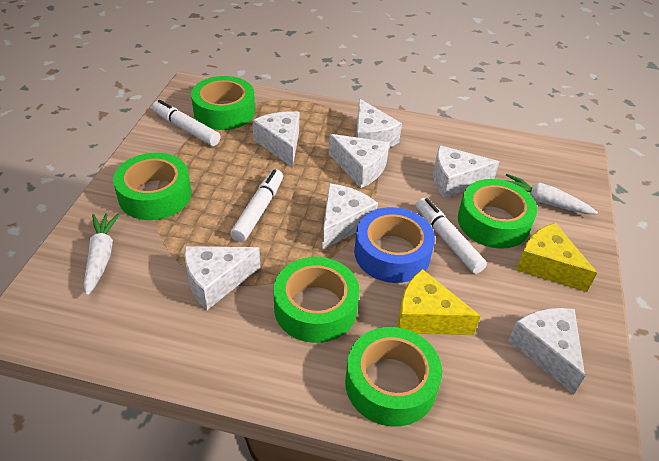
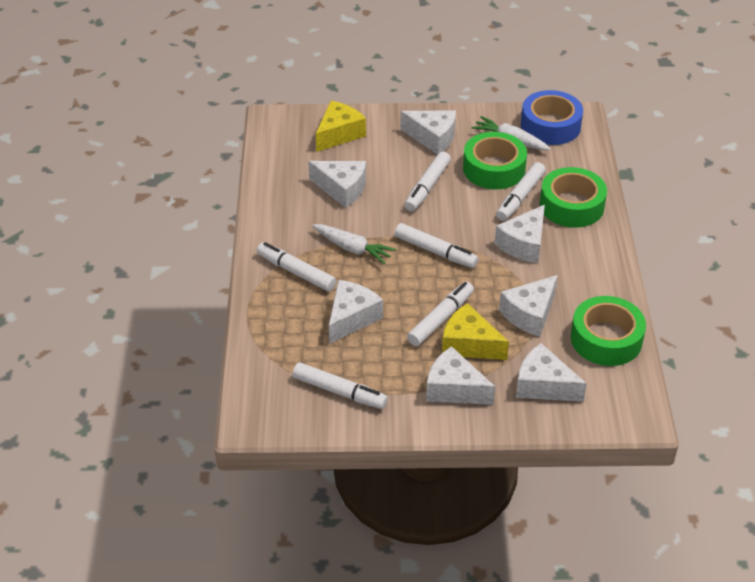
green tape: [113,153,191,220] [191,76,255,130] [274,257,360,343] [345,327,442,427] [458,179,537,249] = 5 -> [463,132,527,189] [540,167,607,228] [571,296,646,366] = 3
white marker: [152,100,221,146] [230,169,283,242] [416,198,487,274] = 3 -> [257,242,336,292] [293,362,388,409] [395,223,478,268] [405,151,451,211] [407,282,474,346] [496,162,546,221] = 6

